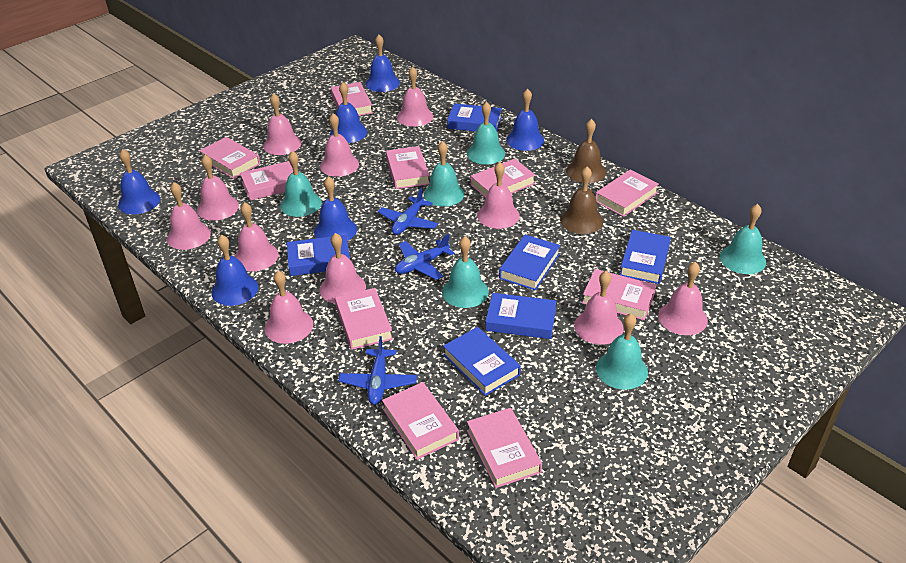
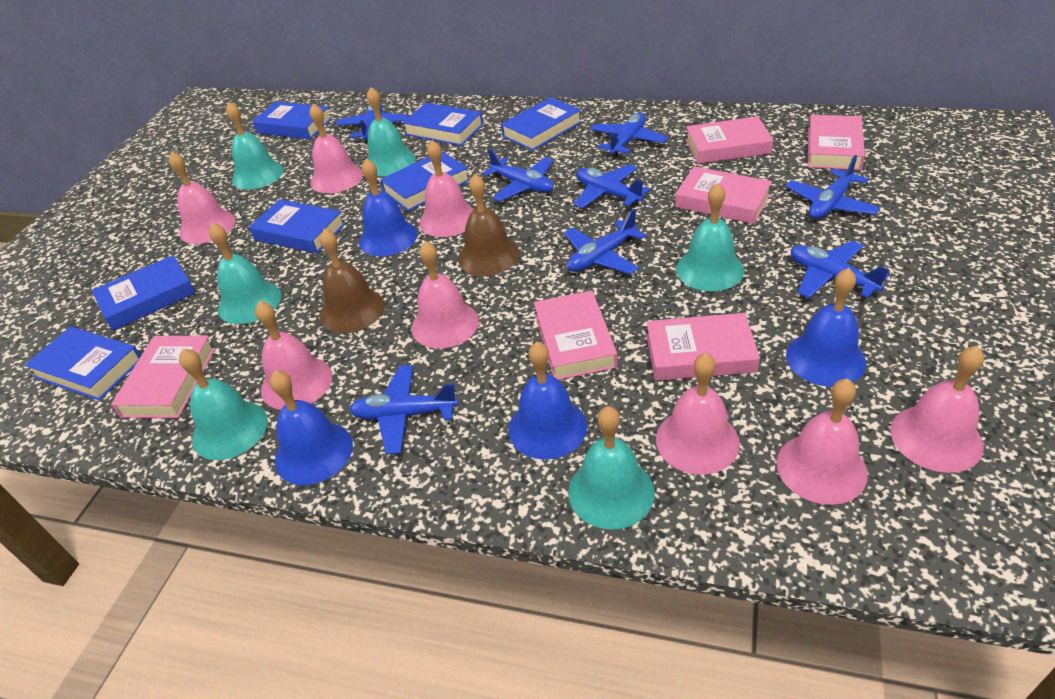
blue bell: [118,149,160,214] [211,235,258,306] [314,176,357,241] [330,82,367,143] [365,35,400,92] [506,89,544,151] = 6 -> [270,370,353,485] [359,158,417,256] [509,342,587,460] [786,268,866,387] = 4
blue book: [287,235,350,276] [443,327,521,396] [447,103,502,132] [486,293,556,339] [499,235,560,291] [620,230,671,284] = 6 -> [25,327,141,400] [92,255,196,330] [249,199,345,254] [252,101,332,139] [380,151,470,211] [402,103,483,146] [501,97,582,151] = 7
blue plane: [338,336,417,405] [378,187,438,235] [395,234,455,280] = 3 -> [336,103,409,143] [349,365,458,454] [482,149,554,201] [564,209,646,274] [574,164,650,209] [590,112,668,158] [785,155,880,219] [790,241,889,298] = 8
pink bell: [167,182,211,250] [197,155,239,221] [234,202,279,271] [263,93,301,155] [265,271,313,344] [320,113,359,177] [320,233,366,304] [397,66,433,127] [477,162,520,229] [574,271,624,345] [658,262,708,335] = 11 -> [169,152,236,244] [255,301,332,410] [310,103,363,193] [412,241,479,348] [420,140,474,237] [656,353,740,475] [777,378,868,505] [890,346,984,473] = 8
pink book: [199,137,260,179] [240,161,293,201] [331,82,373,116] [335,288,393,350] [382,382,459,460] [386,146,430,189] [467,408,542,488] [471,159,535,198] [582,269,656,320] [595,169,659,217] = 10 -> [111,336,215,418] [534,290,618,380] [646,313,760,381] [675,166,772,224] [685,116,773,164] [808,115,865,170] = 6

